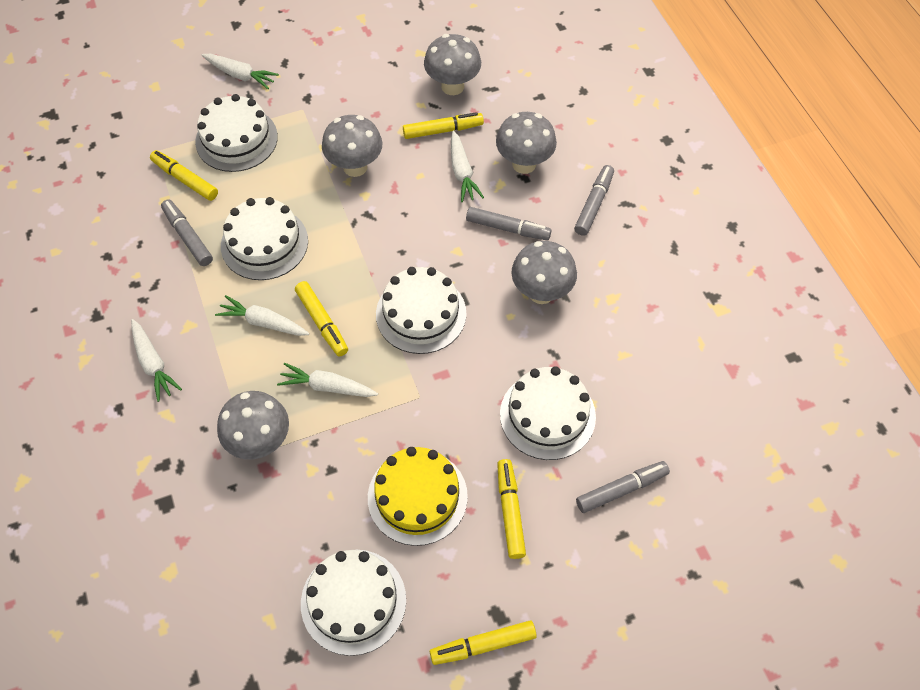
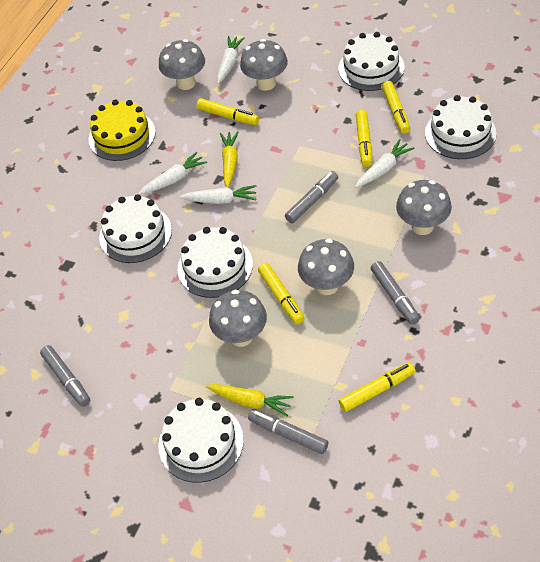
white carrot: [131,319,182,402] [202,54,279,89] [215,295,309,336] [277,363,378,397] [451,131,484,202] = 5 -> [138,152,207,194] [180,185,256,204] [217,36,245,84] [355,139,415,188] = 4
yellow carrot: none = 0 -> [206,384,294,416] [220,131,239,188] = 2

